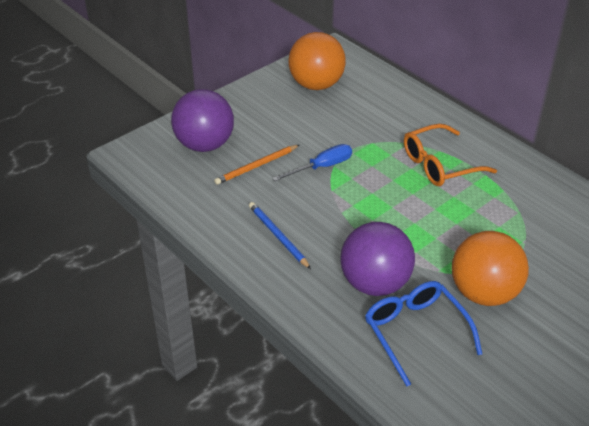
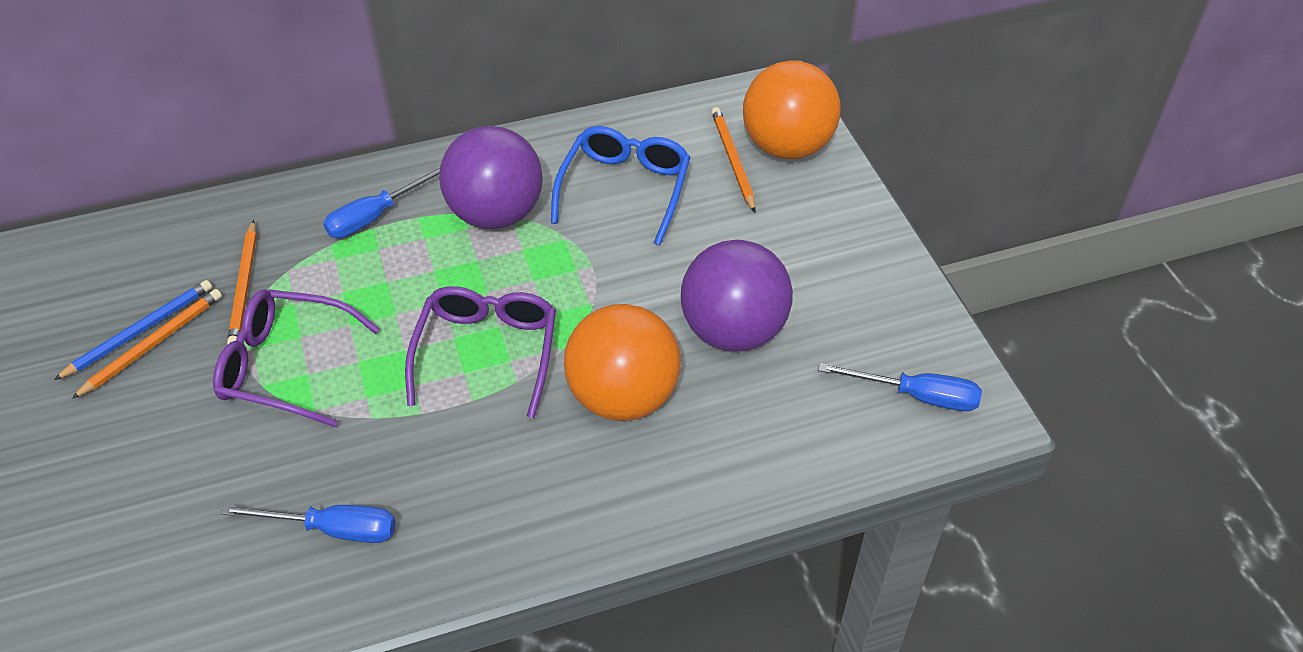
blue screwdriver: [272,144,352,181] = 1 -> [221,505,396,543] [323,167,440,238] [818,363,982,411] = 3
orange glasses: [404,124,497,186] = 1 -> none = 0
orange pencil: [214,145,299,185] = 1 -> [71,289,222,399] [227,220,257,345] [711,107,756,212] = 3
purple glasses: none = 0 -> [213,289,380,427] [405,286,556,418] = 2

